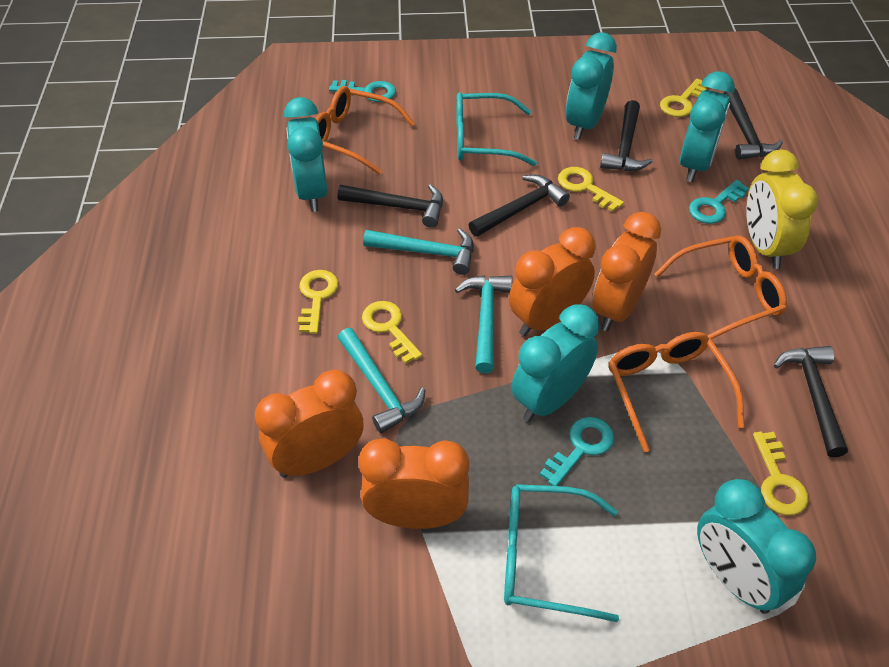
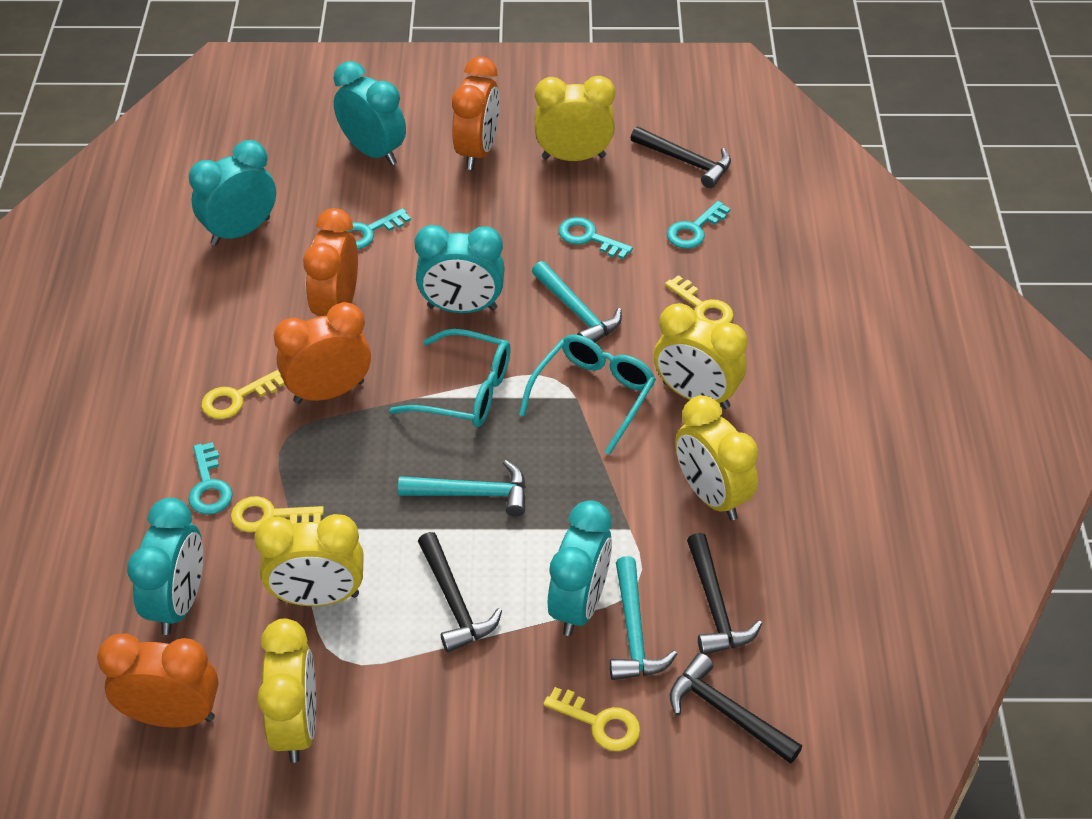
black hammer: [338,184,443,228] [469,175,570,237] [600,100,653,171] [723,89,783,160] [774,346,848,457] = 5 -> [418,532,502,653] [631,127,731,188] [670,653,802,764] [687,533,762,655] = 4
orange glasses: [316,86,415,175] [608,332,744,452] [655,235,787,339] = 3 -> none = 0
turquoise key: [329,80,396,102] [540,417,614,486] [689,180,749,224] = 3 -> [188,442,233,515] [346,208,411,249] [559,217,633,259] [667,201,730,249] = 4
yellow clock: [746,150,818,269] = 1 -> [254,514,364,606] [258,618,316,763] [534,76,615,161] [654,303,747,409] [675,395,758,520] = 5
yellow key: [298,270,338,334] [362,301,422,364] [558,167,624,212] [660,79,708,117] [753,432,808,515] = 5 -> [201,370,285,419] [231,496,324,533] [543,687,640,751] [665,275,734,325] = 4

